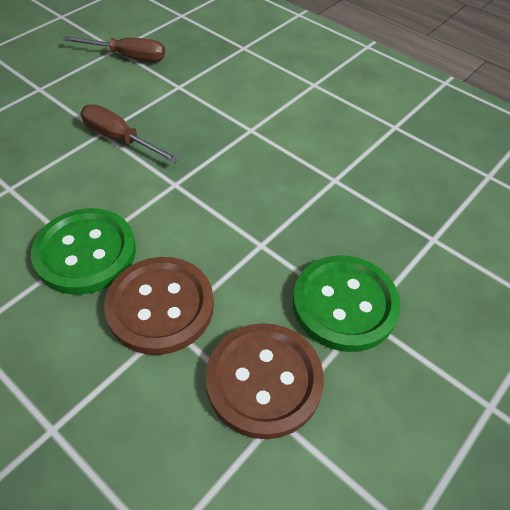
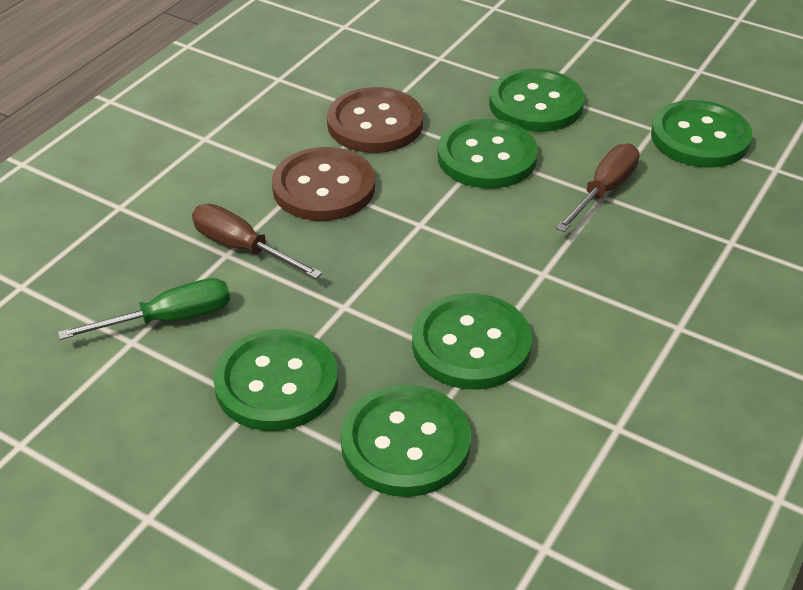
green button: [31,208,136,295] [293,255,401,352] = 2 -> [213,329,338,431] [340,384,471,497] [412,293,532,390] [437,118,538,189] [489,69,584,132] [651,100,752,168] = 6
green screwdriver: none = 0 -> [58,278,230,340] = 1

